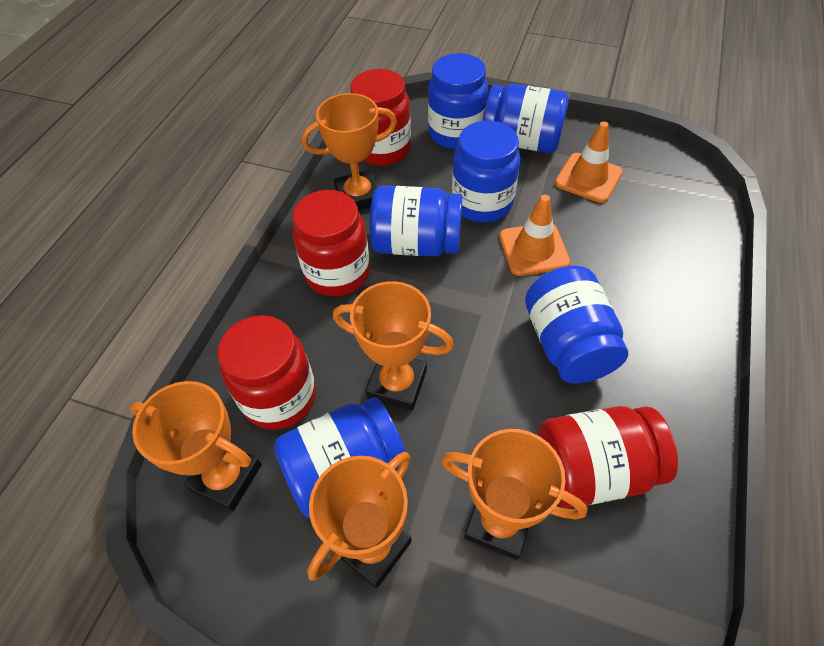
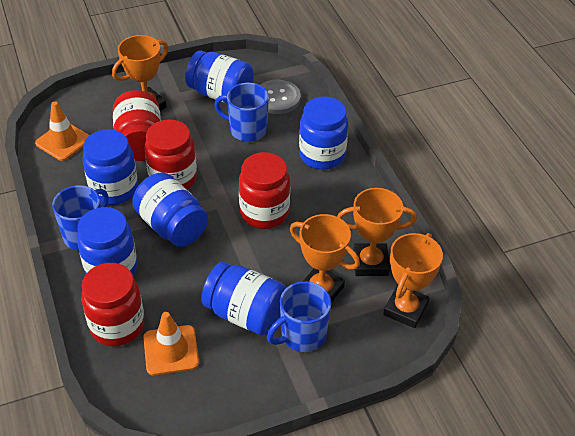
blue mug: none = 0 -> [52,185,109,251] [214,83,269,142] [267,281,331,352] = 3
grey button: none = 0 -> [260,80,301,114] = 1
orange trophy: [130,381,262,511] [302,93,397,211] [307,452,412,588] [333,281,454,410] [441,429,587,560] = 5 -> [112,35,168,111] [290,214,360,303] [337,188,417,276] [383,233,443,328] = 4

